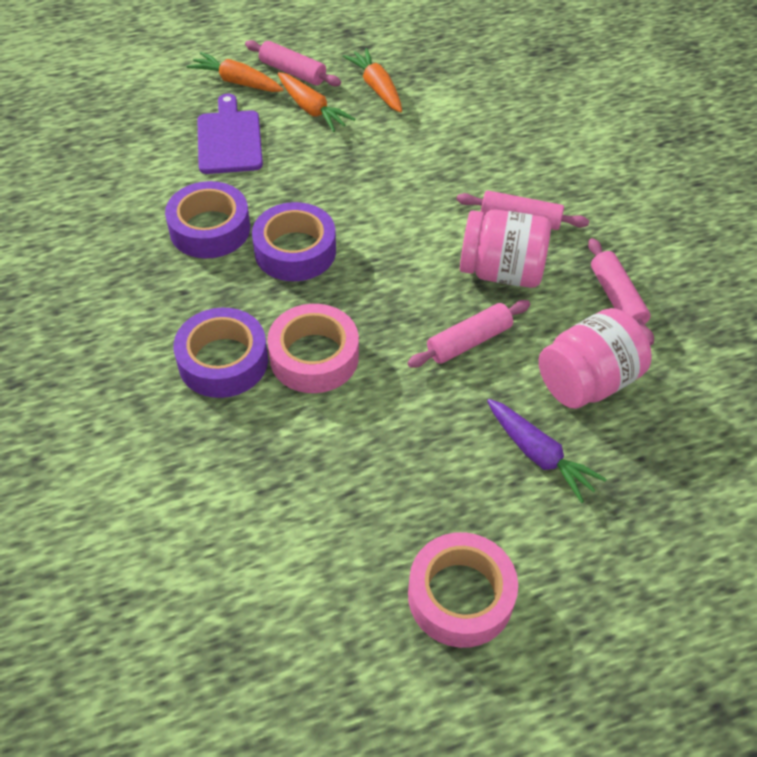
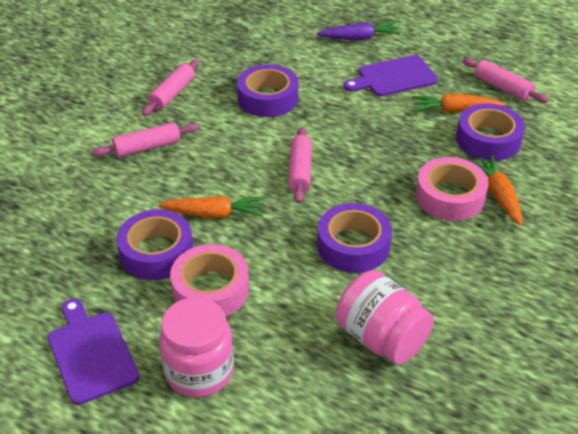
purple cutting board: [197,94,263,174] = 1 -> [48,298,139,405] [343,55,438,96] = 2
purple tape: [165,181,250,258] [173,308,268,398] [252,202,336,281] = 3 -> [117,210,193,280] [237,64,298,117] [317,203,392,273] [456,104,525,161] = 4

